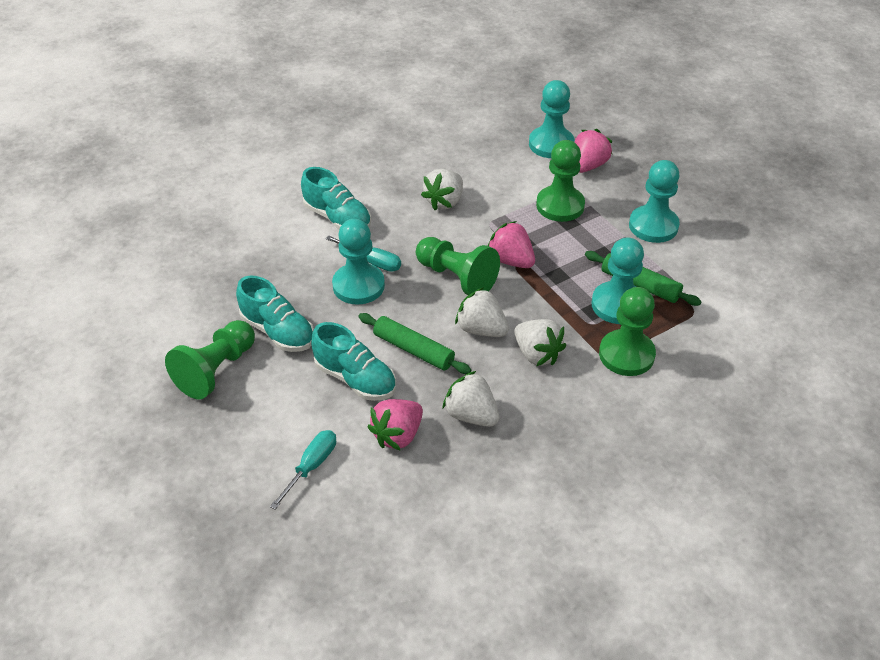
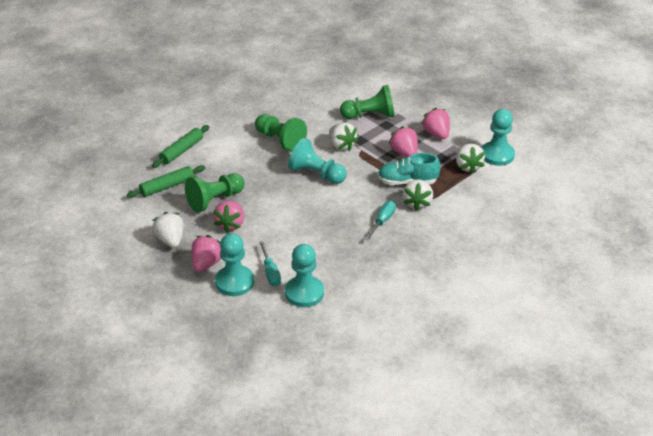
green pawn: [165,320,255,400] [416,237,500,295] [536,140,585,222] [599,287,656,376] = 4 -> [185,173,245,212] [255,114,307,152] [340,85,395,119] = 3
pink strawberry: [368,399,423,451] [488,221,535,268] [575,129,613,173] = 3 -> [192,235,221,272] [213,201,244,233] [388,126,418,157] [422,108,450,139] = 4
turquoise shoe: [236,276,314,352] [301,167,371,230] [311,322,396,401] = 3 -> [378,153,440,185] = 1

